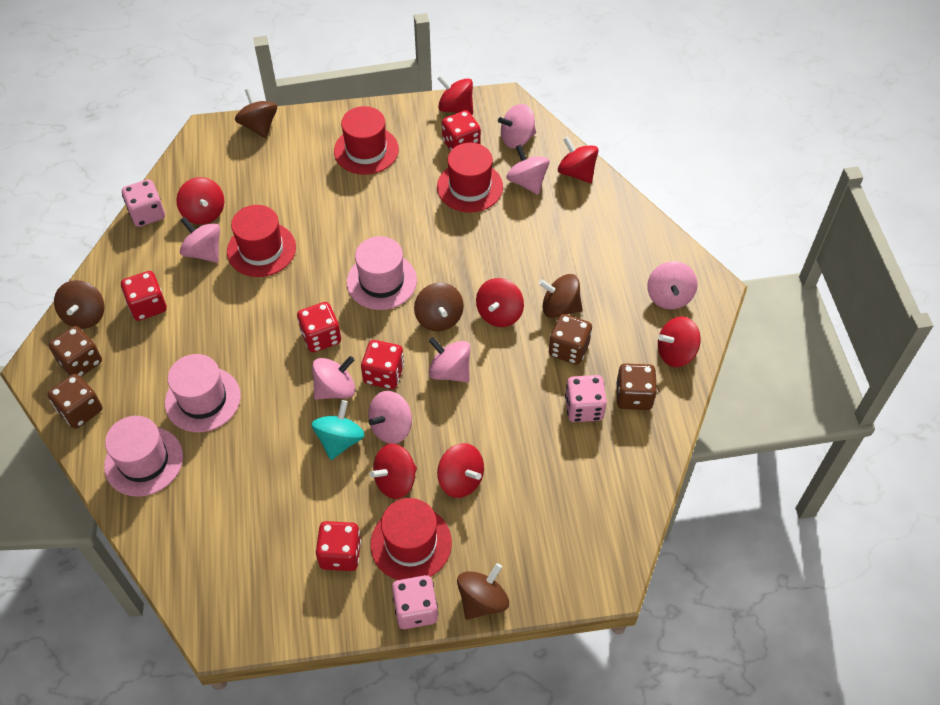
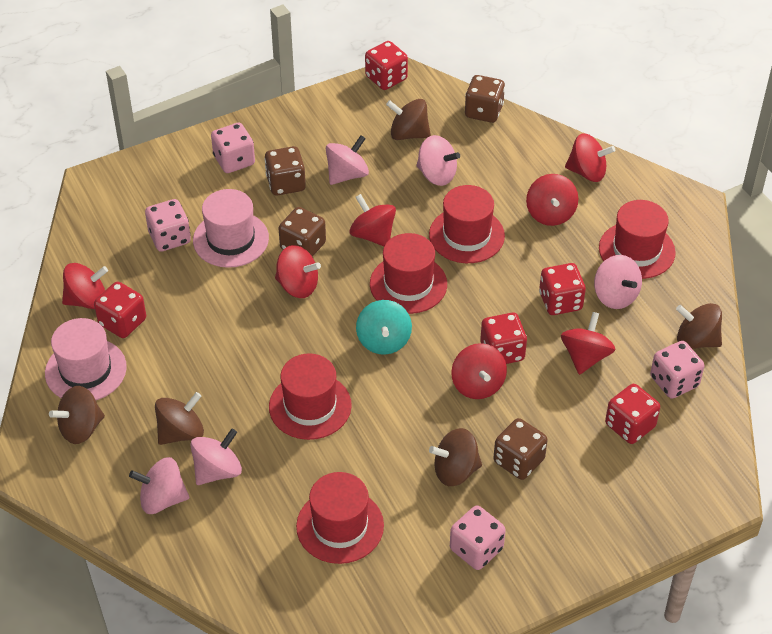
pink dice: [122,179,165,227] [392,575,438,629] [565,375,607,422] = 3 -> [145,199,191,252] [211,123,255,173] [450,506,506,570] [650,341,704,399] = 4
pink hat: [104,416,183,497] [165,354,241,432] [347,236,417,310] = 3 -> [45,318,127,400] [193,189,269,268] = 2
pink spinning top: [180,217,220,263] [312,356,355,400] [368,391,412,444] [428,337,471,382] [498,104,536,148] [506,144,549,195] [647,261,698,309] = 7 -> [129,457,189,514] [190,429,242,485] [326,135,369,185] [416,135,460,186] [594,255,642,309] = 5
red hat: [227,205,296,277] [334,106,399,175] [370,498,452,580] [437,143,503,212] = 4 -> [269,353,352,440] [296,472,384,564] [370,233,447,314] [429,185,505,263] [599,200,676,279] = 5

